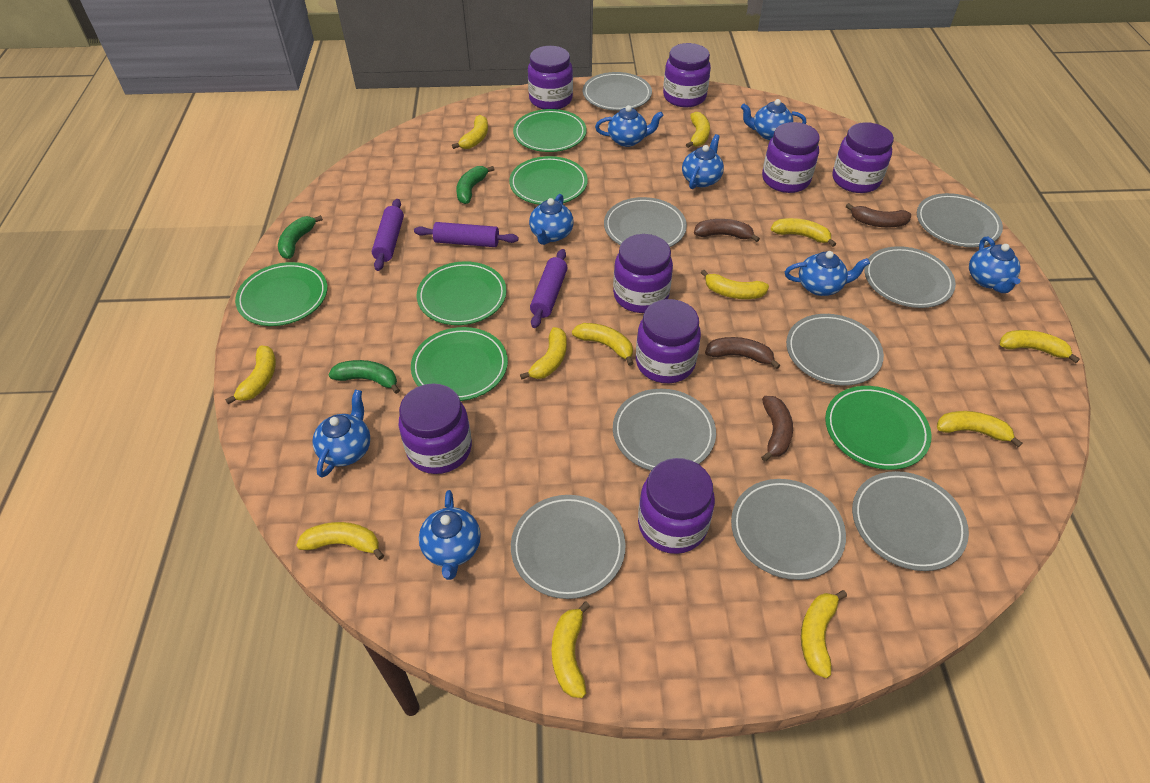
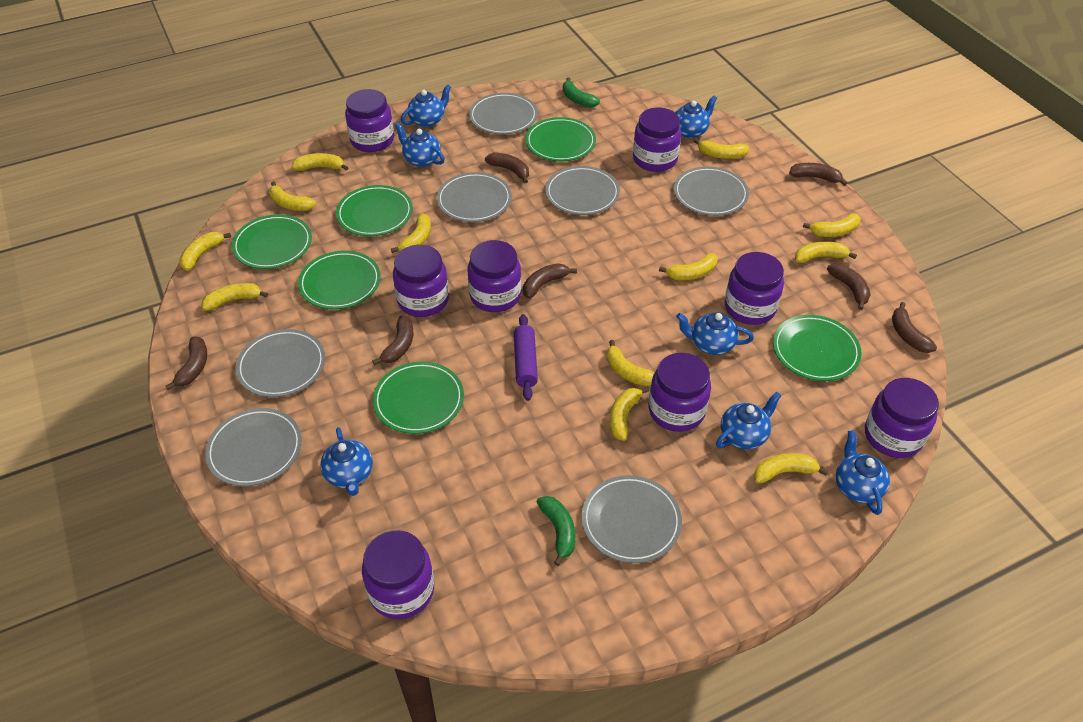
blue teapot: [312,390,371,477] [419,490,481,580] [529,194,574,245] [595,105,663,147] [682,134,724,189] [741,99,806,140] [785,251,870,296] [969,237,1021,293] = 8 -> [320,427,373,496] [395,123,445,167] [401,84,451,127] [675,96,717,138] [676,312,754,355] [716,392,782,449] [836,430,890,515] = 7
brown banana: [694,219,760,242] [705,337,781,369] [761,396,793,462] [846,203,911,227] = 4 -> [166,337,207,390] [372,316,413,365] [485,152,529,183] [523,263,577,299] [789,163,847,186] [827,263,871,310] [892,302,937,353] = 7
green banana: [278,215,323,259] [328,360,400,394] [456,166,495,204] = 3 -> [537,496,575,566] [563,77,600,108] = 2
grey plate: [511,495,626,599] [583,72,652,111] [604,197,687,247] [613,389,716,471] [731,479,846,580] [786,314,884,386] [852,471,969,571] [864,246,956,308] [917,193,1003,247] = 9 -> [205,408,302,486] [236,329,325,397] [436,172,512,222] [469,93,538,134] [545,166,620,215] [581,475,682,563] [674,166,749,216] = 7
purple rolling pin: [372,199,404,271] [414,222,518,247] [530,249,568,328] = 3 -> [514,314,538,401] = 1

